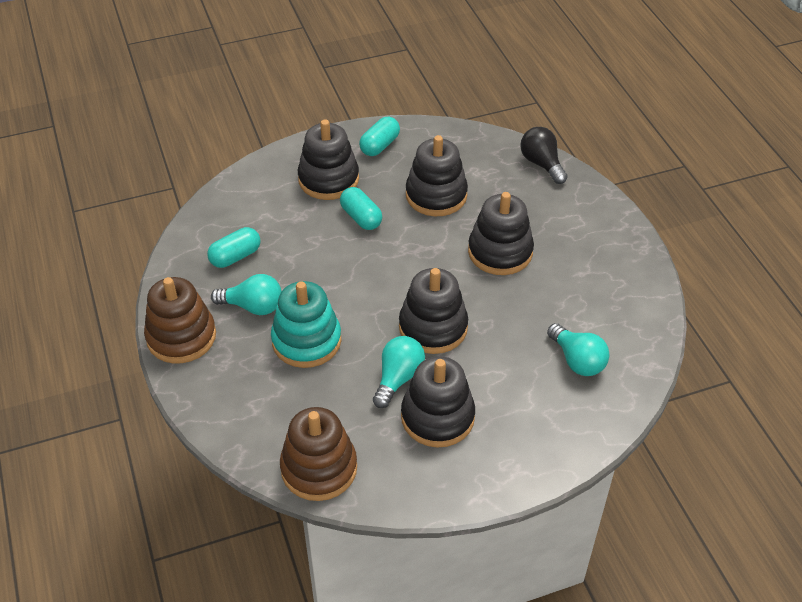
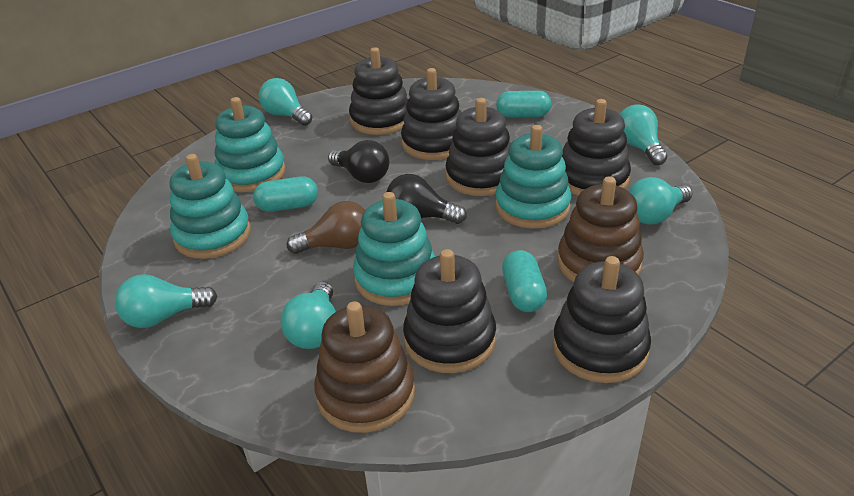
black light bulb: [520,127,568,184] = 1 -> [328,140,389,183] [387,174,467,224] = 2
black stacking toy: [298,119,359,200] [399,268,468,354] [401,356,475,448] [406,135,468,216] [468,192,534,275] = 5 -> [349,47,408,135] [401,68,462,160] [403,249,496,373] [446,98,511,196] [553,256,651,383] [562,99,631,196] = 6
brown light bulb: none = 0 -> [287,201,365,254] = 1
turquoise light bulb: [211,274,282,315] [373,336,425,408] [547,323,610,376] = 3 -> [115,274,217,328] [259,78,312,126] [281,282,336,349] [619,104,667,165] [629,177,693,225] = 5
turquoise stacking toy: [271,281,341,368] = 1 -> [170,154,251,259] [214,97,286,192] [353,192,435,306] [495,125,571,228] = 4

